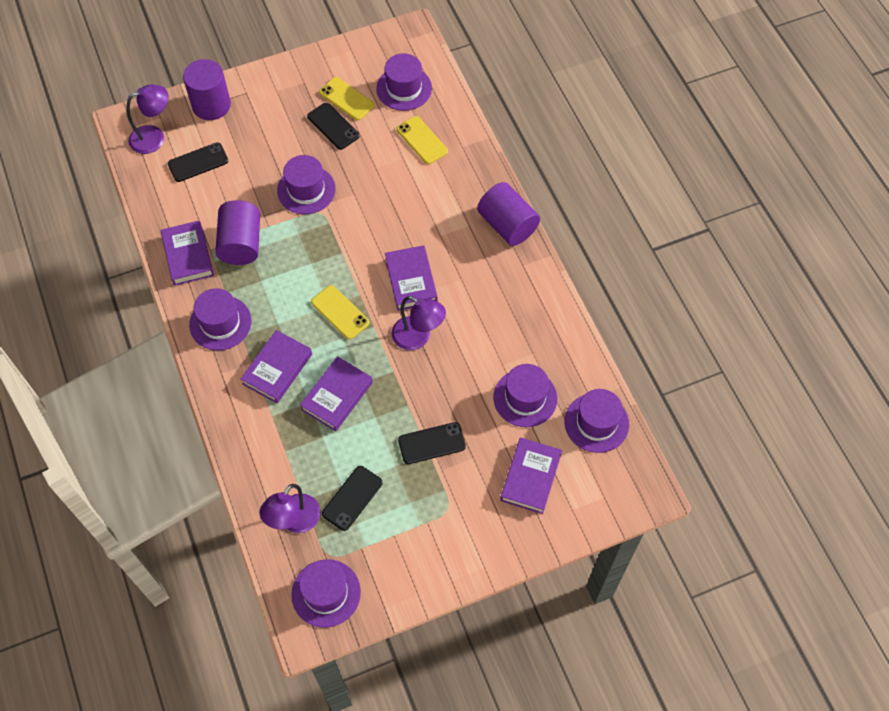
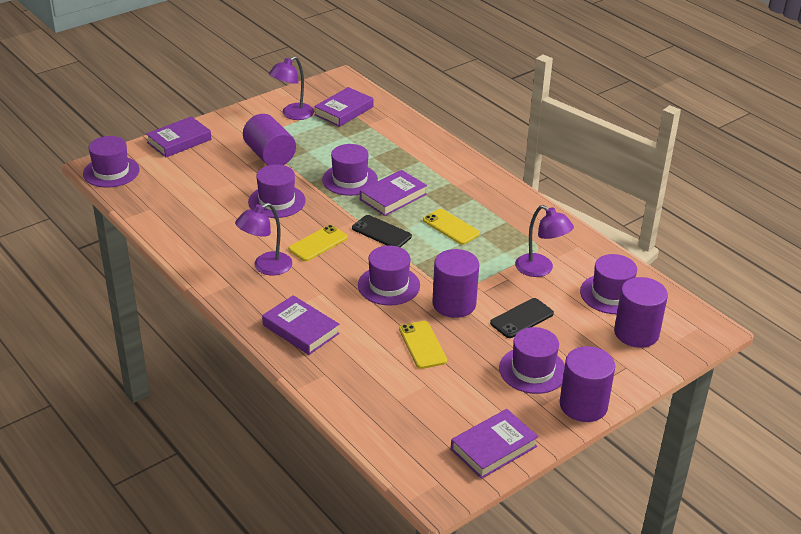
black phone: [168,142,228,182] [307,103,360,150] [322,466,383,531] [398,422,466,464] = 4 -> [352,215,412,247] [490,298,554,338] = 2
purple cylinder: [183,59,231,120] [215,200,260,265] [477,182,540,246] = 3 -> [243,114,296,165] [432,249,479,318] [560,346,615,422] [614,277,668,348] = 4

